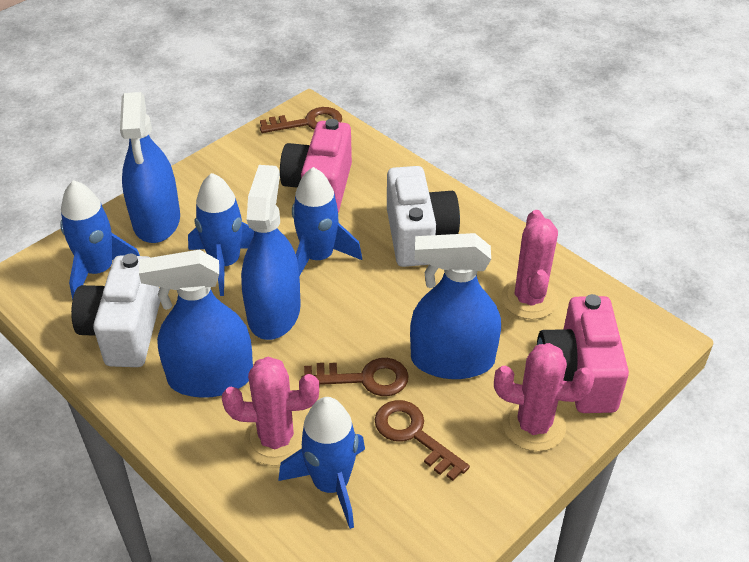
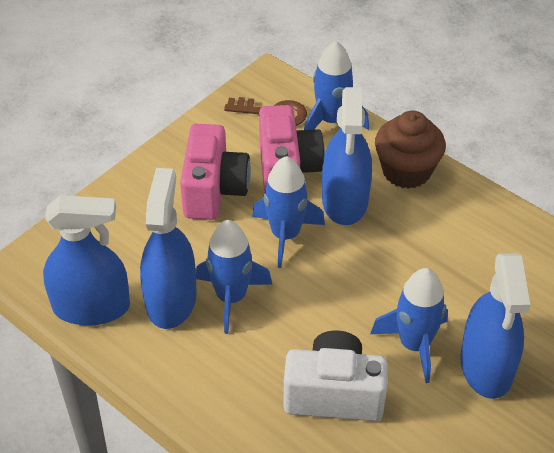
brown cupcake: none = 0 -> [375,110,446,189] = 1
brown key: [260,107,342,133] [301,358,409,396] [375,400,470,481] = 3 -> [224,97,307,126] = 1
pink cactus: [222,357,319,466] [494,343,594,451] [501,210,558,319] = 3 -> none = 0
white camera: [71,254,160,367] [387,166,460,267] = 2 -> [284,331,388,421] = 1

